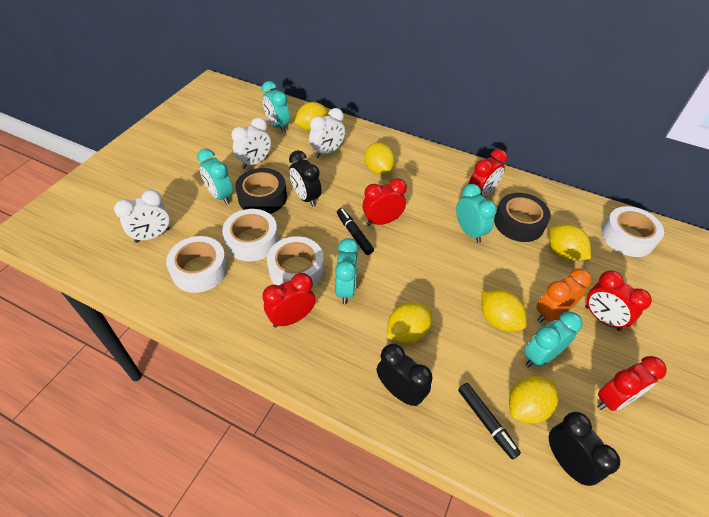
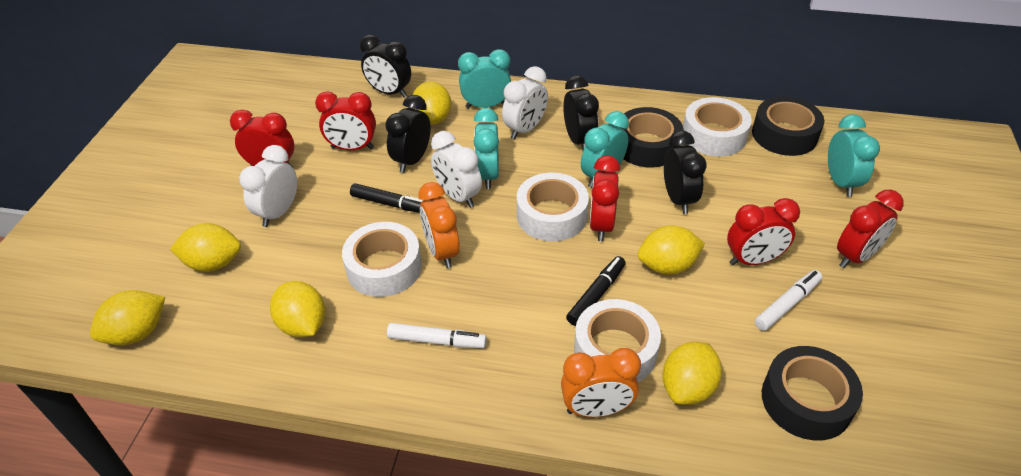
black clock: [289,150,321,207] [377,344,433,406] [549,412,620,486] = 3 -> [360,34,411,98] [385,95,431,173] [563,75,599,151] [664,131,707,214] = 4
black tape: [235,168,287,214] [494,193,551,242] = 2 -> [617,107,683,168] [752,96,824,156] [762,346,863,441] = 3
orange clock: [536,268,592,323] = 1 -> [418,182,460,268] [561,348,641,417] = 2
turquoise clock: [197,149,233,205] [262,81,290,132] [335,238,359,304] [456,184,497,243] [524,311,583,368] = 5 -> [458,49,511,109] [473,108,499,189] [581,111,629,188] [828,114,880,197] = 4
white marker: none = 0 -> [387,323,487,348] [755,270,822,331] = 2

